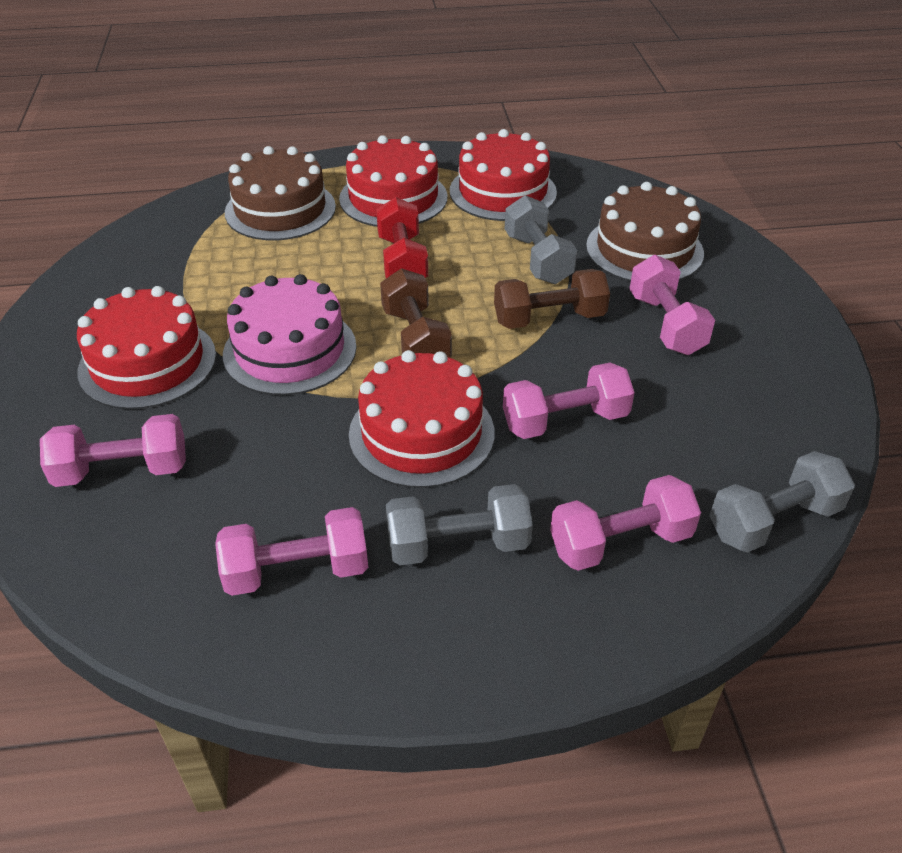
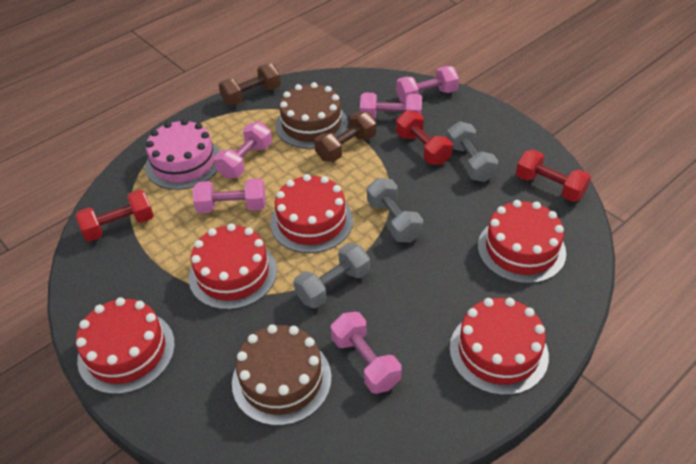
red cake: [77,286,216,410] [339,135,447,227] [349,350,495,488] [450,129,557,221] = 4 -> [76,297,175,394] [189,223,277,310] [270,174,353,253] [450,298,549,395] [478,200,566,284] = 5
red dumbbell: [376,197,428,278] = 1 -> [75,190,154,242] [396,110,453,165] [516,150,591,202] = 3

